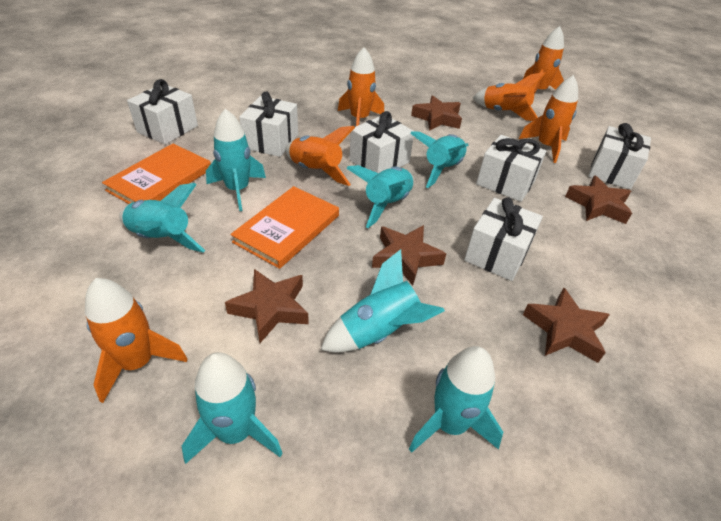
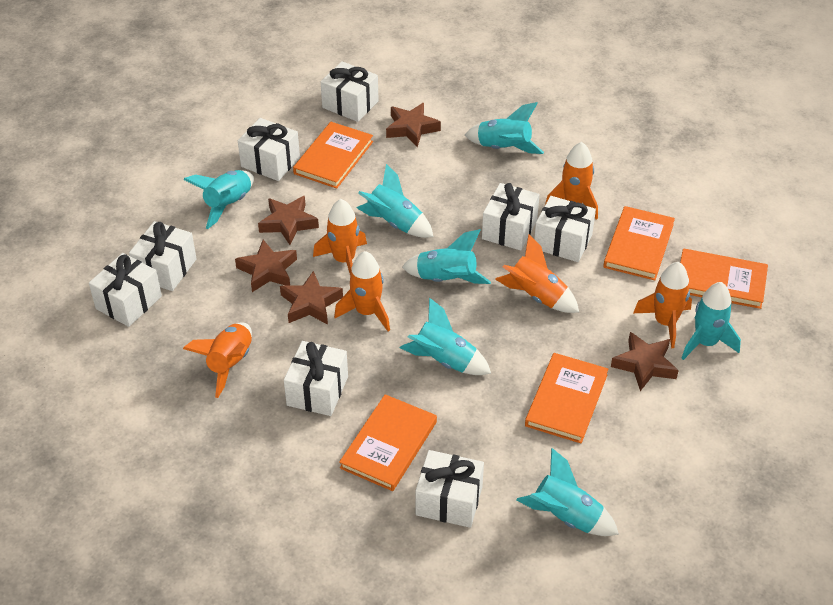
orange book: [102,144,211,204] [230,186,339,269] = 2 -> [293,122,373,189] [339,394,437,491] [525,353,608,443] [603,206,675,280] [680,248,768,309] = 5
white gift: [127,79,198,145] [239,91,298,157] [349,111,414,173] [464,197,543,281] [476,135,546,202] [588,123,651,189] = 6 -> [89,253,162,327] [129,221,197,291] [238,118,300,181] [284,341,348,416] [321,61,379,122] [416,450,484,528] [482,183,540,251] [534,196,596,262] = 8

